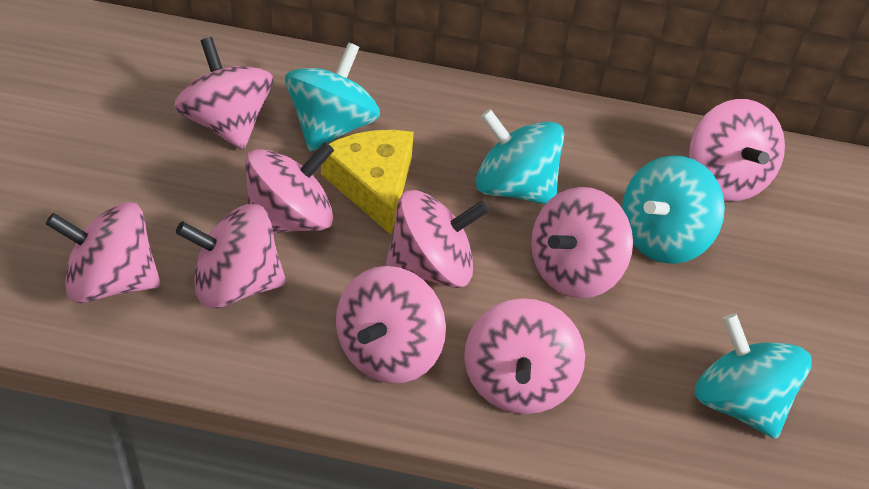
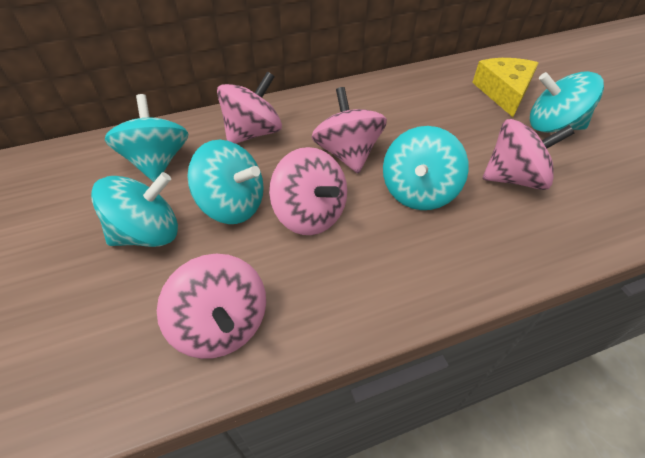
pink spinning top: [46,202,161,303] [174,37,273,150] [176,204,286,308] [245,142,334,234] [336,266,446,384] [385,190,489,288] [464,298,585,414] [531,187,633,298] [689,99,785,201] = 9 -> [157,254,266,359] [217,71,282,144] [269,147,347,235] [311,87,387,173] [483,119,574,190] = 5
turquoise spinning top: [285,42,380,151] [475,109,564,205] [622,155,725,264] [694,313,812,439] = 4 -> [91,172,178,247] [105,94,188,182] [187,140,264,224] [383,126,469,210] [530,71,604,133] = 5

